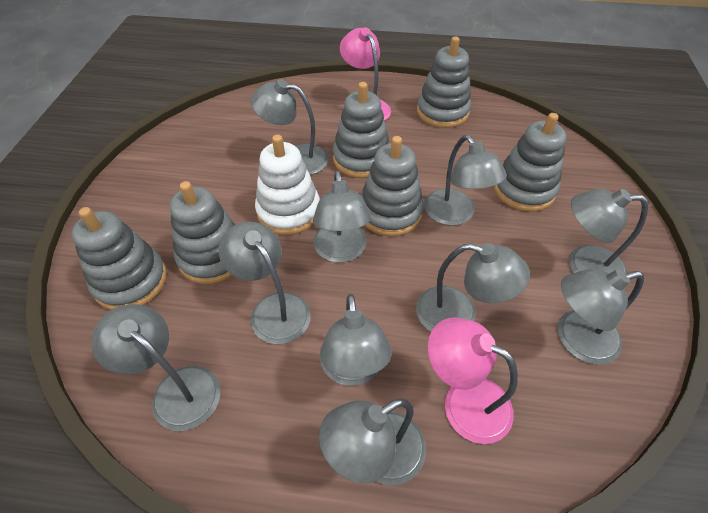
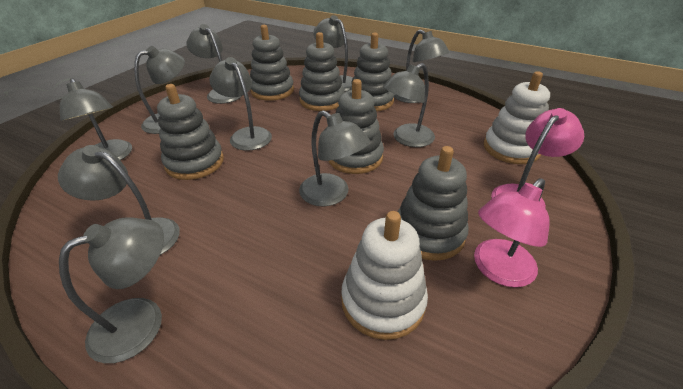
white stacking toy: [255,135,320,235] = 1 -> [341,211,428,340] [484,71,550,164] = 2

